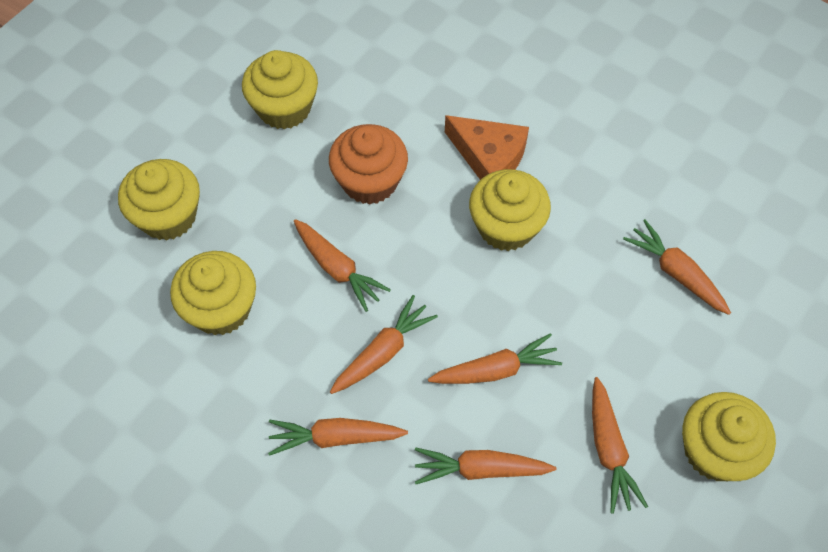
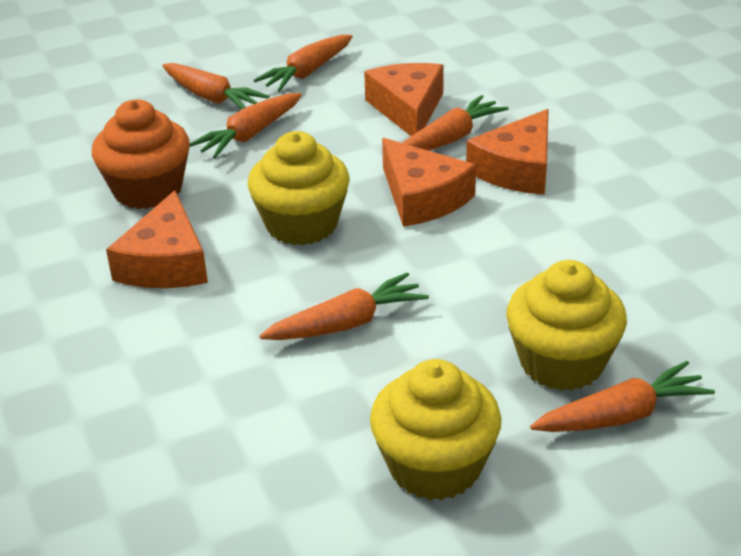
orange carrot: [268,418,408,456] [294,219,391,312] [330,295,438,394] [415,448,556,484] [428,333,562,384] [592,377,648,514] [623,219,731,315] = 7 -> [162,63,269,109] [189,93,302,158] [253,35,353,92] [259,272,429,340] [402,95,509,151] [530,361,715,432] = 6
orange cheese: [445,115,529,180] = 1 -> [106,190,208,288] [364,63,444,136] [382,138,476,227] [466,109,549,195] = 4
yellow cupcake: [118,159,200,240] [170,251,256,335] [242,50,318,129] [469,169,551,251] [682,392,776,481] = 5 -> [248,131,350,245] [370,359,501,500] [506,260,627,391] = 3

